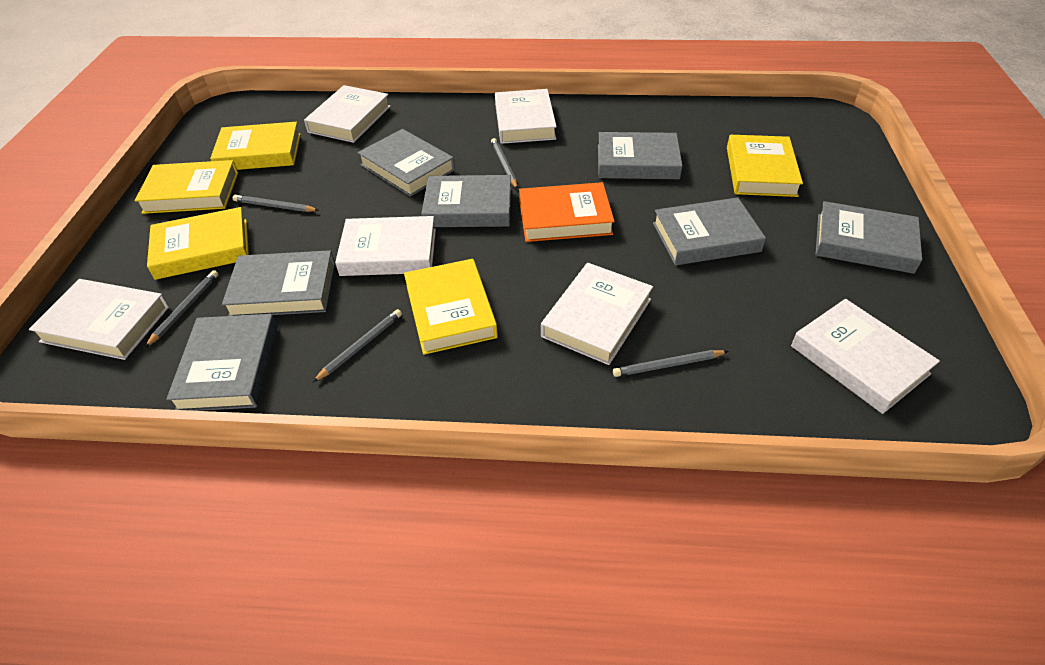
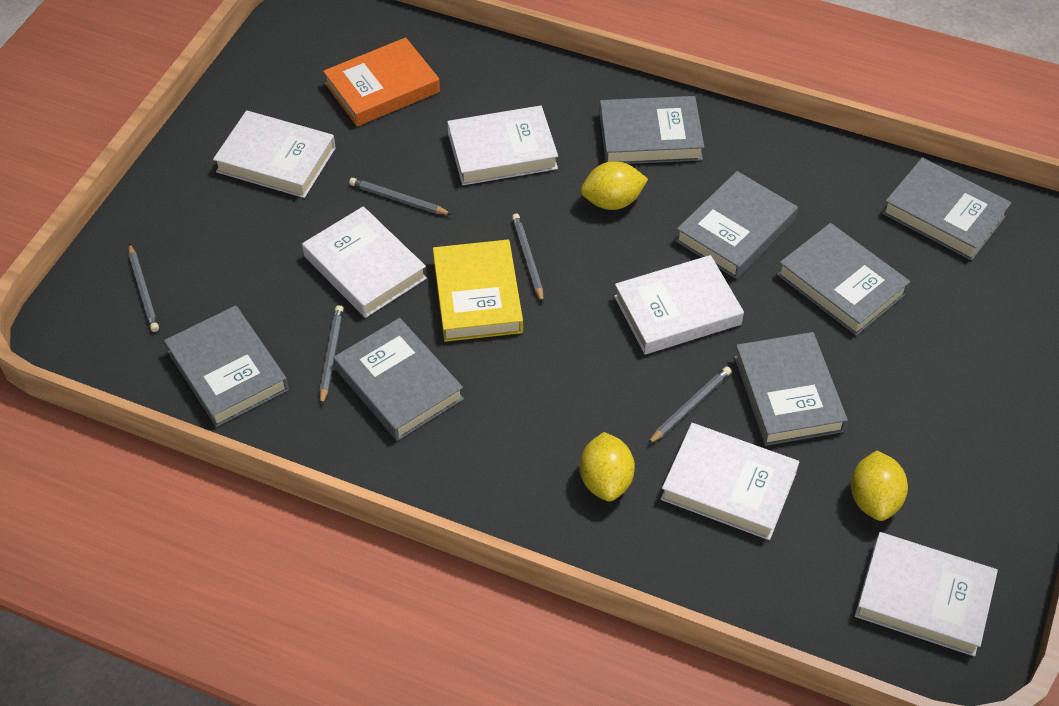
yellow book: [135,160,238,214] [147,207,249,280] [210,122,301,170] [404,259,498,355] [727,135,803,197] = 5 -> [433,240,523,342] = 1
yellow lemon: none = 0 -> [580,432,635,501] [581,161,648,210] [851,451,908,521] = 3

